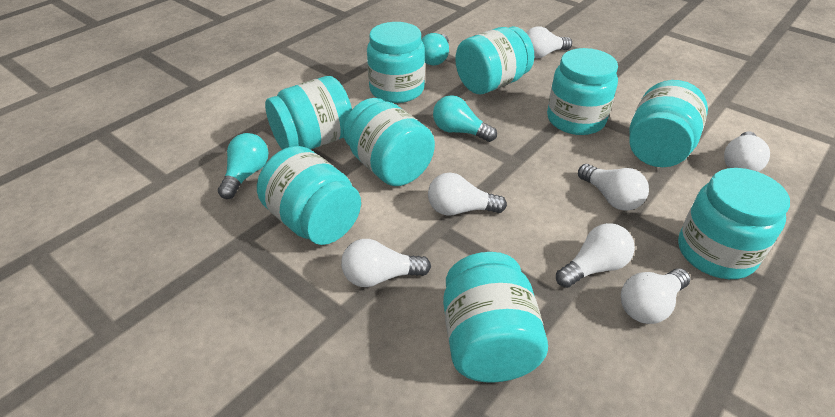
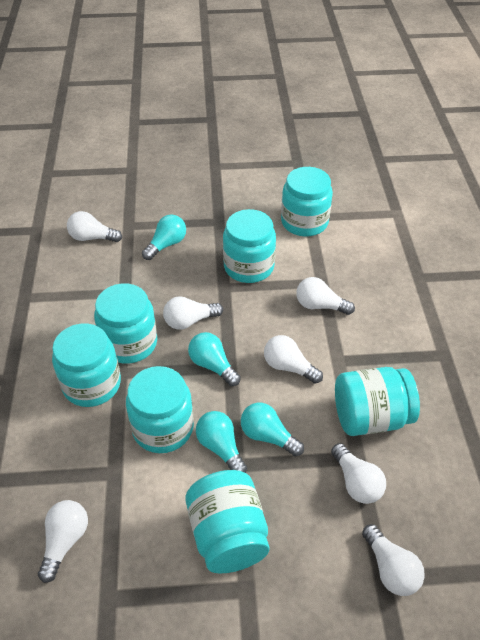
turquoise jar: [257,146,361,245] [265,76,352,150] [343,98,435,186] [367,22,425,103] [443,252,548,383] [455,26,534,94] [547,48,618,135] [629,80,708,167] [678,168,790,279] = 9 -> [52,323,121,407] [94,283,157,364] [126,366,194,453] [185,470,270,574] [223,209,276,283] [281,167,333,236] [335,367,420,436] = 7
turquoise light bulb: [218,133,268,199] [421,33,449,65] [433,95,497,142] = 3 -> [142,215,186,260] [188,332,241,386] [196,411,247,473] [241,403,304,457] = 4

